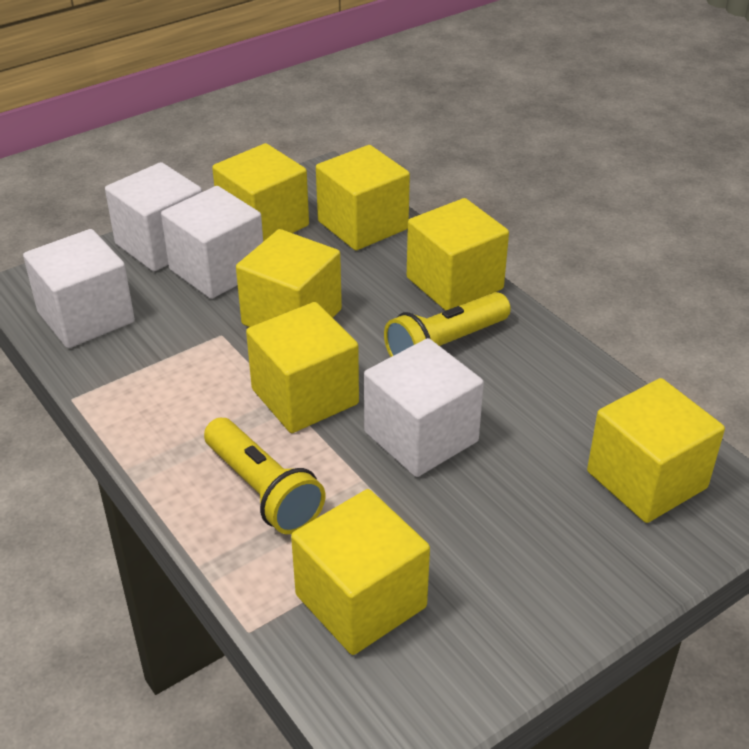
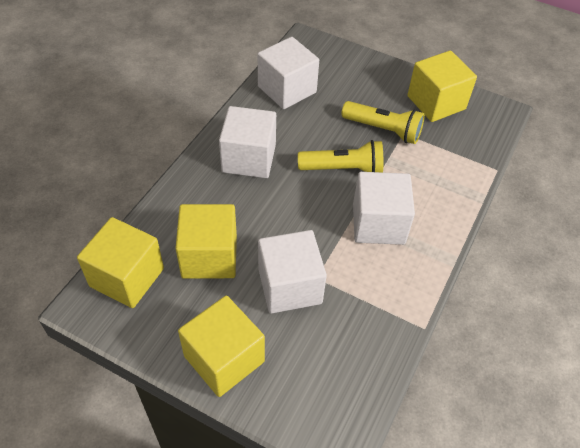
yellow cube: [212,143,309,242] [236,229,342,327] [246,302,359,433] [291,489,430,655] [316,145,410,251] [407,198,509,311] [587,378,725,523] = 7 -> [77,217,164,308] [175,204,237,279] [178,296,265,397] [407,50,477,122] = 4

